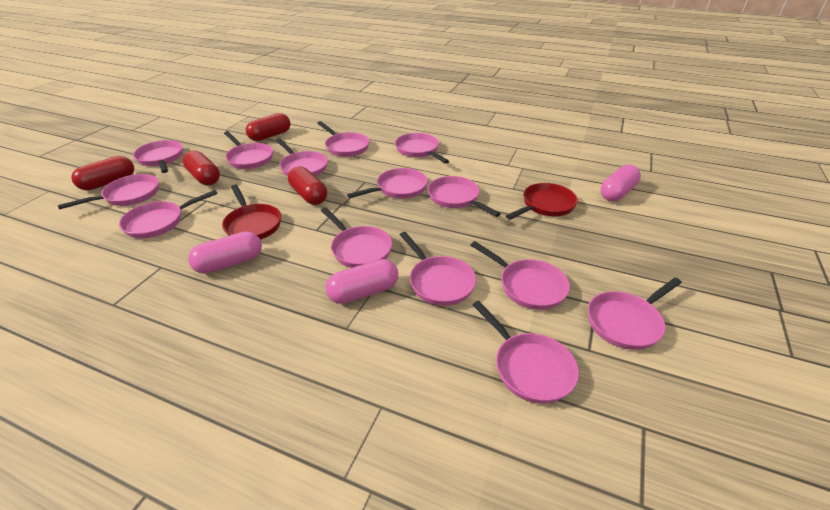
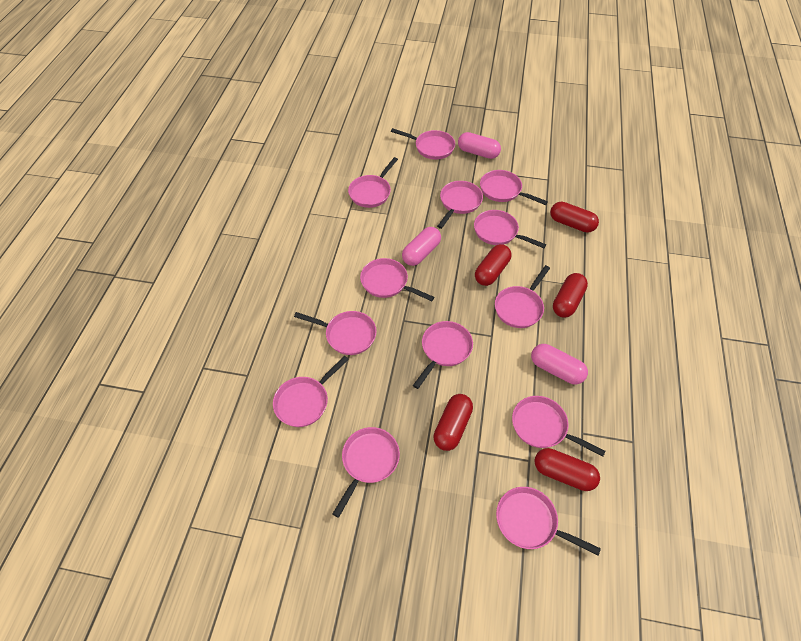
pink pan: [57,174,159,210] [119,190,218,238] [133,140,183,173] [224,131,273,169] [276,138,328,176] [317,121,369,157] [321,208,392,268] [347,168,428,199] [395,133,449,164] [400,232,476,306] [428,176,500,217] [471,241,570,310] [473,301,579,404] [588,278,682,350] = 14 -> [273,356,349,427] [294,311,377,355] [333,427,400,518] [348,157,398,208] [360,258,434,301] [391,128,455,160] [413,321,473,389] [437,181,483,229] [474,210,546,248] [480,170,548,205] [495,265,550,328] [496,487,601,555] [512,396,606,457] = 13
red capsule: [71,156,134,190] [183,150,220,185] [246,113,291,141] [288,166,327,205] = 4 -> [434,394,473,451] [475,244,511,286] [534,448,600,491] [550,202,599,233] [553,273,588,317] = 5
red pan: [222,185,281,239] [506,183,578,220] = 2 -> none = 0

